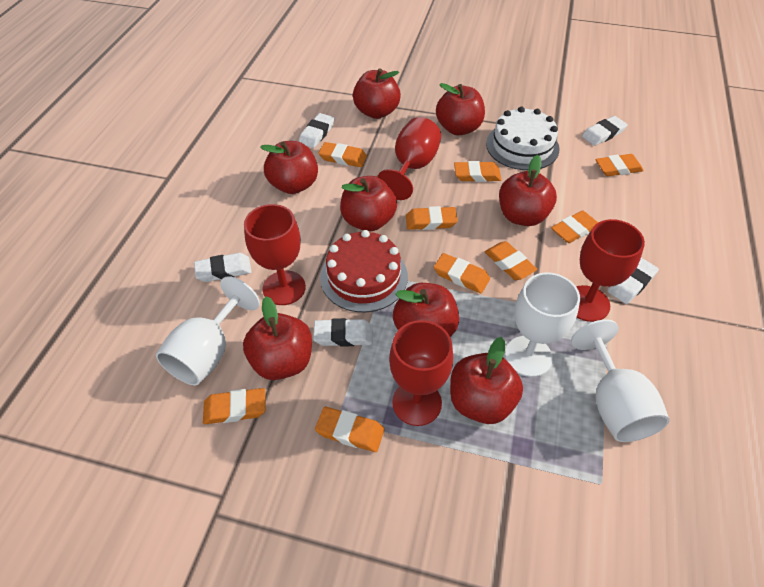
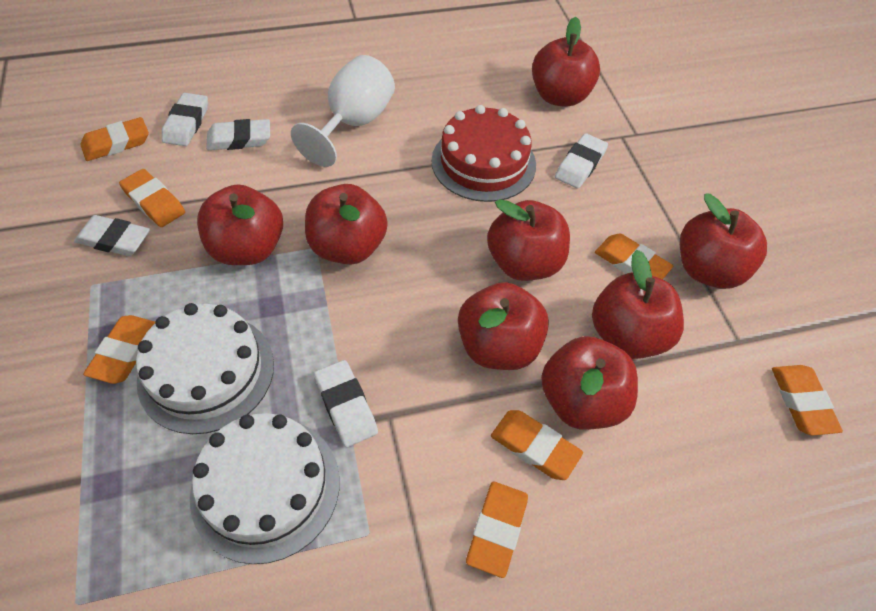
orange eraser: [203,388,266,424] [315,407,385,452] [319,142,367,167] [406,206,458,230] [434,253,490,293] [454,161,501,182] [485,241,537,280] [551,210,598,243] [595,154,644,176] = 9 -> [80,117,149,161] [83,315,155,384] [119,169,185,227] [466,482,528,578] [491,410,583,480] [595,234,673,279] [772,365,843,436] = 7
red goblet: [244,204,306,305] [377,117,441,200] [389,320,453,426] [576,219,645,322] = 4 -> none = 0
white cake: [486,107,560,170] = 1 -> [136,303,274,434] [190,413,340,564] = 2
white goblet: [156,276,260,386] [505,272,580,377] [571,320,670,442] = 3 -> [291,55,395,167] = 1

